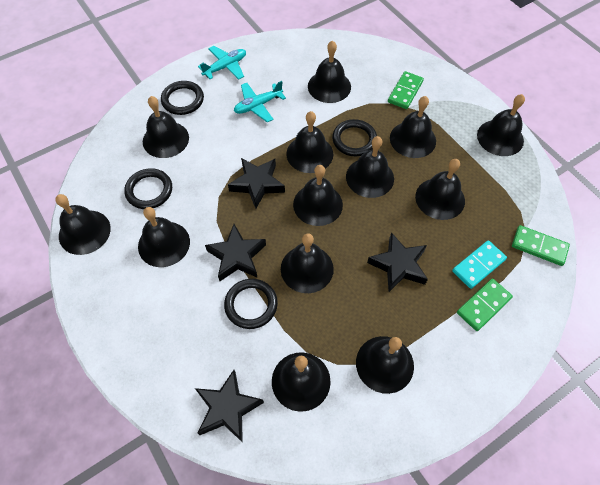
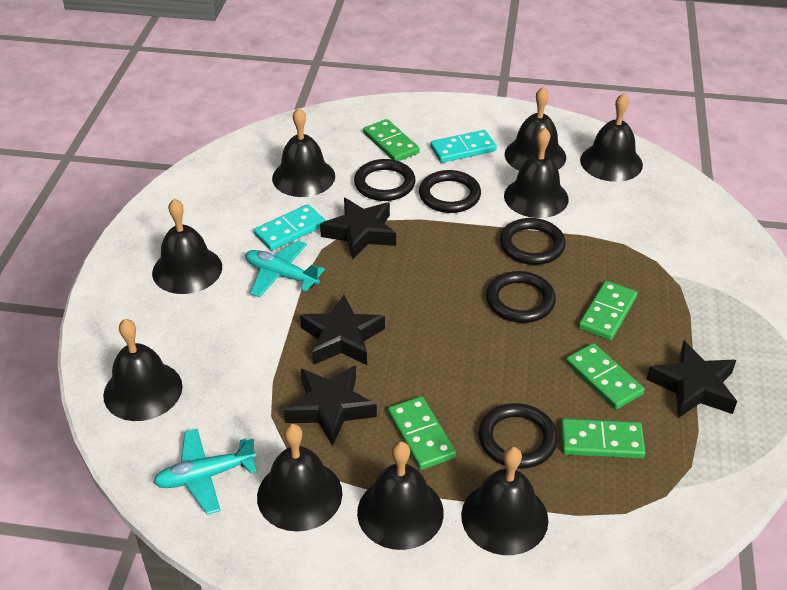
black bell: [55,194,111,255] [138,207,190,267] [143,96,189,158] [272,352,331,412] [281,233,334,293] [286,111,333,173] [293,165,343,226] [308,40,351,103] [346,136,394,198] [356,336,414,394] [390,96,436,158] [415,159,465,220] [477,94,525,156] = 13 -> [103,319,183,421] [152,199,222,294] [257,424,342,531] [272,108,335,197] [357,441,444,550] [461,446,548,555] [504,127,569,218] [505,87,566,171] [580,93,643,182] = 9
black ring: [124,168,172,209] [161,81,204,115] [224,279,278,329] [332,119,377,156] = 4 -> [354,159,416,201] [419,170,481,213] [478,403,558,469] [486,271,556,323] [500,218,566,265] = 5
green domino: [388,71,424,109] [457,279,513,331] [512,225,570,266] = 3 -> [363,119,420,161] [388,396,456,470] [561,418,646,458] [566,343,645,409] [578,281,637,340] = 5
turquoise domino: [452,240,507,289] = 1 -> [254,204,326,251] [430,130,497,163] = 2

